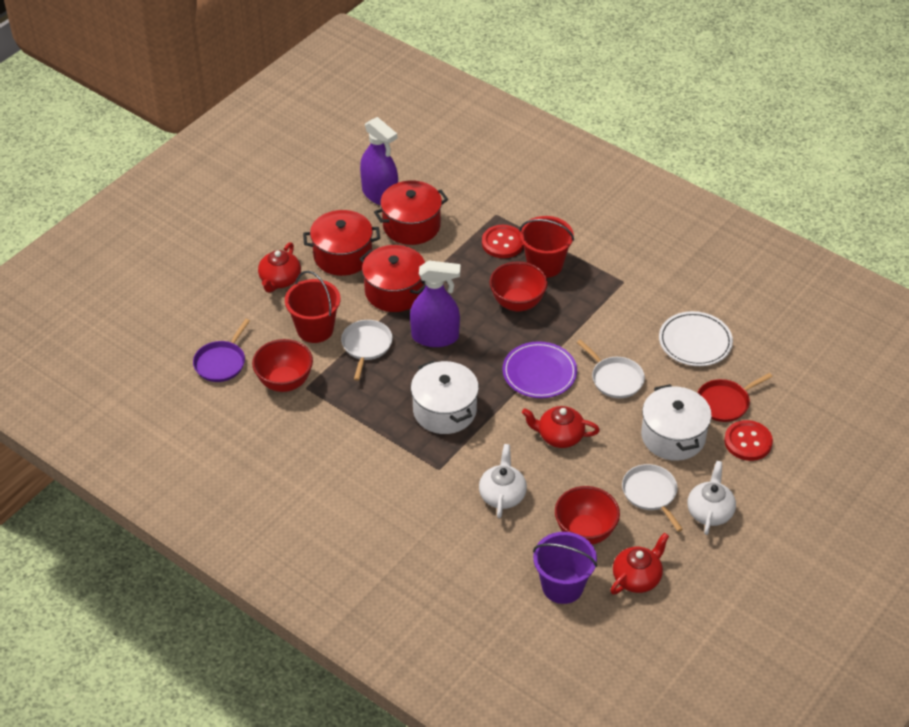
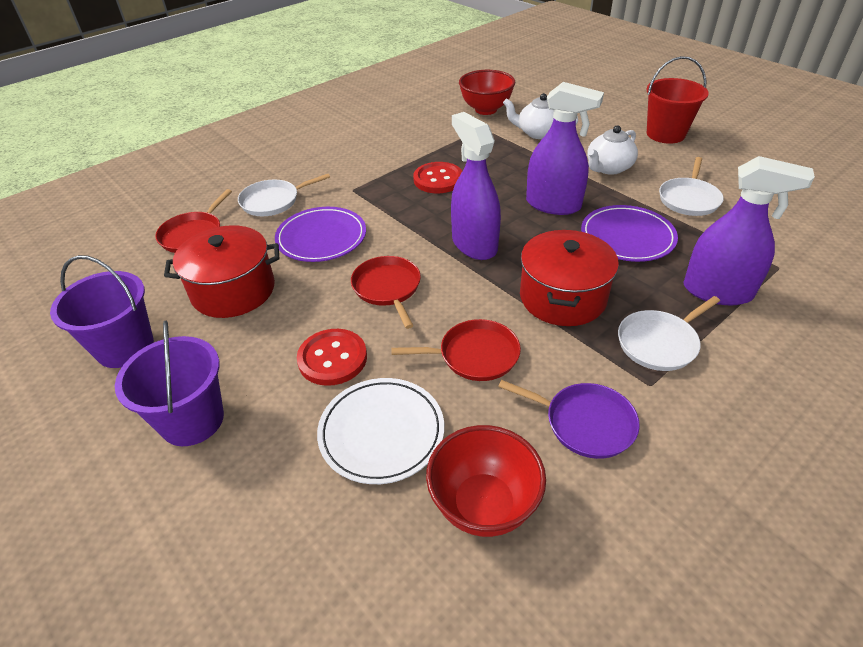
purple bucket: [533,532,597,604] = 1 -> [50,255,154,368] [115,321,224,446] = 2
purple plate: [502,341,577,398] = 1 -> [275,207,366,262] [581,205,678,262] = 2
purple spray bottle: [360,117,398,205] [410,260,461,347] = 2 -> [451,112,501,260] [526,82,604,215] [683,156,815,305] = 3
red bowl: [252,339,313,392] [490,261,548,312] [555,486,620,545] = 3 -> [426,425,546,537] [459,70,515,115] = 2
red bucket: [285,271,340,343] [519,216,574,278] = 2 -> [646,56,709,144] = 1
red pan: [697,373,773,422] = 1 -> [155,189,232,253] [351,256,421,329] [391,319,521,381] = 3
red pot: [303,210,380,276] [360,245,426,312] [374,180,448,245] = 3 -> [164,225,279,318] [520,230,619,326] = 2
red teapot: [258,242,301,293] [522,406,600,448] [610,533,669,595] = 3 -> none = 0
white pot: [411,361,479,434] [641,384,712,461] = 2 -> none = 0

